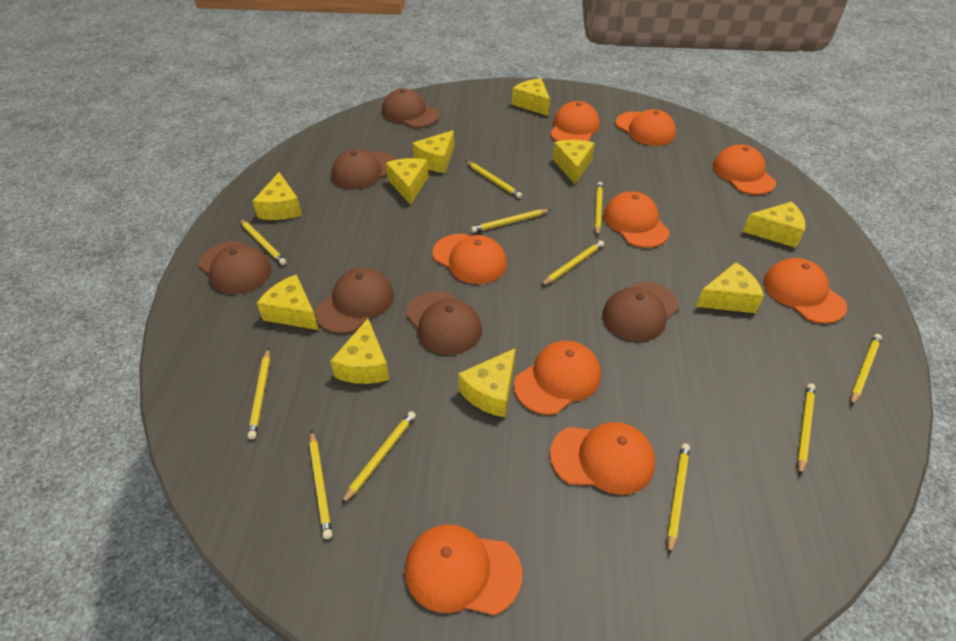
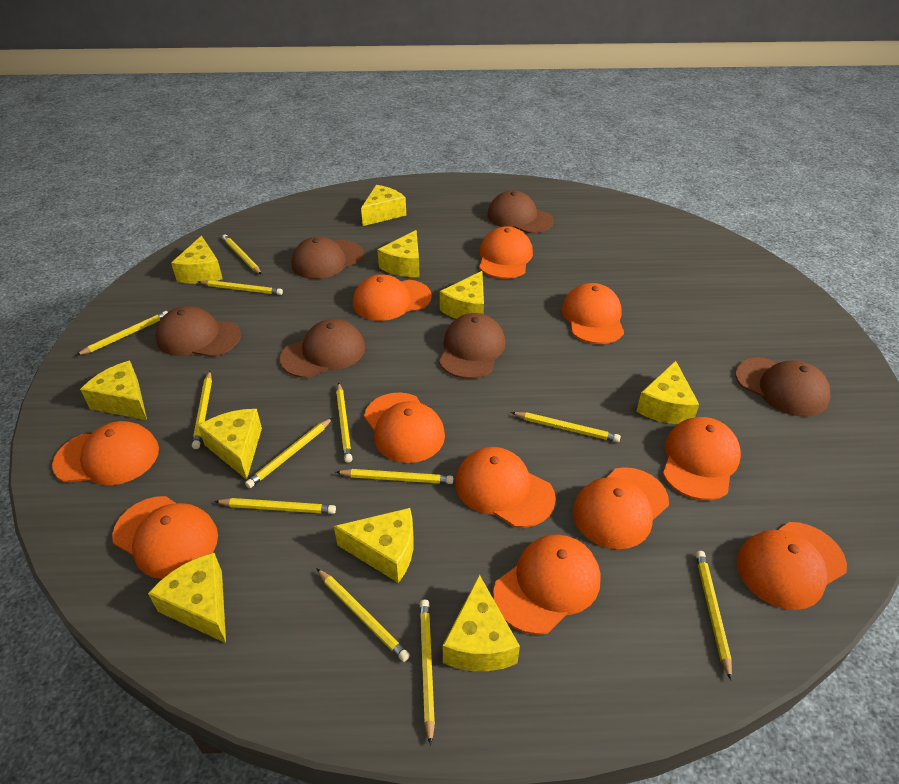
orange cap: [405,524,522,615] [433,234,507,284] [514,341,601,415] [550,101,599,141] [550,422,655,495] [604,191,670,248] [615,109,676,146] [713,145,776,195] [763,258,847,324] = 9 -> [52,421,159,485] [112,496,218,579] [353,274,432,321] [364,392,445,463] [455,447,556,528] [479,226,533,279] [493,535,600,635] [562,283,624,344] [573,467,669,549] [663,417,741,500] [737,522,847,610] = 11
yellow pencil: [240,219,286,265] [248,348,270,439] [309,430,332,539] [341,411,416,505] [466,161,522,198] [471,209,551,233] [541,240,604,286] [595,182,603,236] [667,443,690,555] [797,383,815,476] [851,334,882,406] = 11 -> [76,311,168,356] [192,371,212,449] [198,280,283,295] [214,498,336,514] [222,235,262,275] [245,418,332,488] [317,569,410,662] [336,382,352,463] [336,469,453,484] [420,600,435,746] [511,412,621,442] [696,551,732,680] = 12

